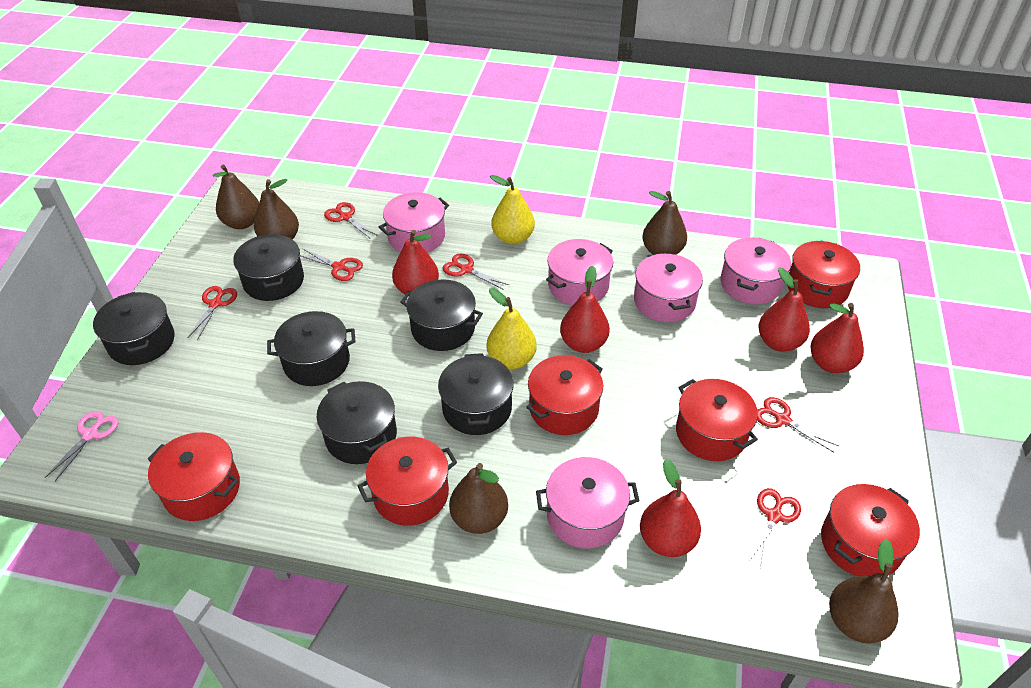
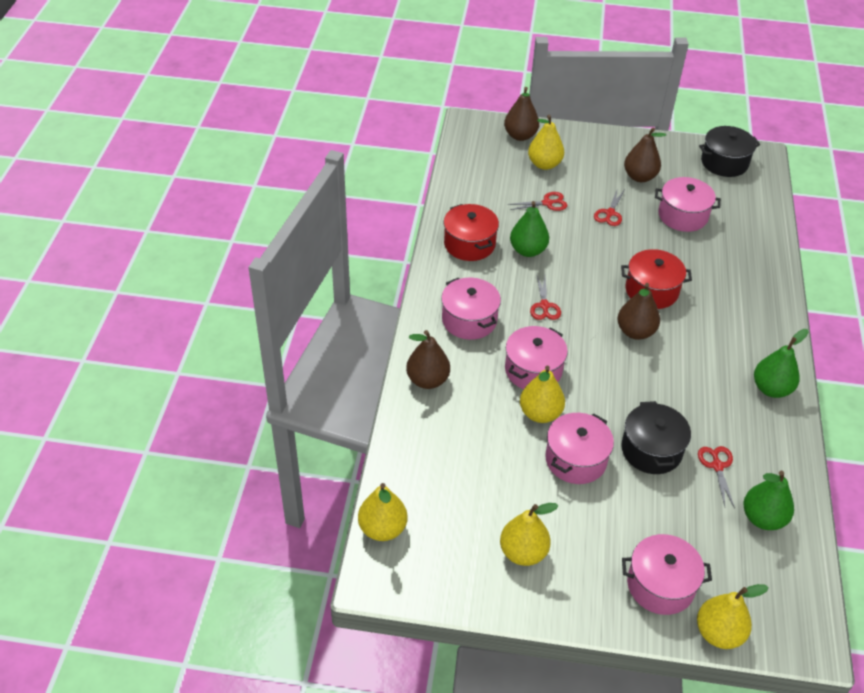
black pot: [93,292,175,365] [233,234,304,301] [267,311,356,386] [317,381,397,464] [401,279,483,351] [438,353,514,435] = 6 -> [621,401,691,474] [699,126,760,177] = 2
brown pear: [213,165,259,229] [254,179,299,240] [449,463,508,534] [642,191,687,255] [829,539,899,643] = 5 -> [406,330,450,389] [504,87,539,141] [618,283,660,340] [624,128,666,182] = 4
green pear: none = 0 -> [510,201,549,257] [744,471,794,530] [754,329,808,398] = 3
pink scissors: [45,411,119,482] = 1 -> none = 0
red pear: [392,230,439,295] [560,266,610,353] [640,459,701,557] [759,267,810,352] [810,303,864,373] = 5 -> none = 0
red pot: [148,432,240,521] [358,437,457,526] [526,355,603,435] [676,379,758,461] [788,241,860,308] [821,484,920,576] = 6 -> [444,204,499,261] [621,249,692,309] = 2
red scissors: [188,286,237,340] [300,248,363,281] [324,202,378,239] [443,254,509,290] [749,488,801,568] [757,397,838,452] = 6 -> [508,192,567,211] [530,276,561,320] [594,188,624,226] [698,446,735,508] = 4
yellow pear: [487,288,537,369] [490,175,535,244] = 2 -> [358,483,407,541] [500,503,558,566] [520,365,565,423] [528,115,564,170] [697,584,769,649] = 5

